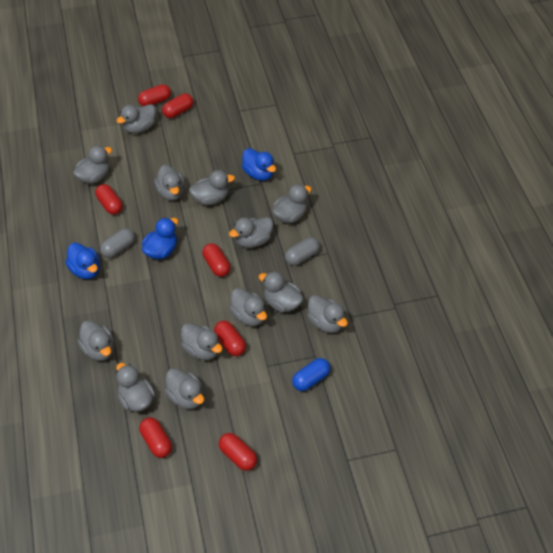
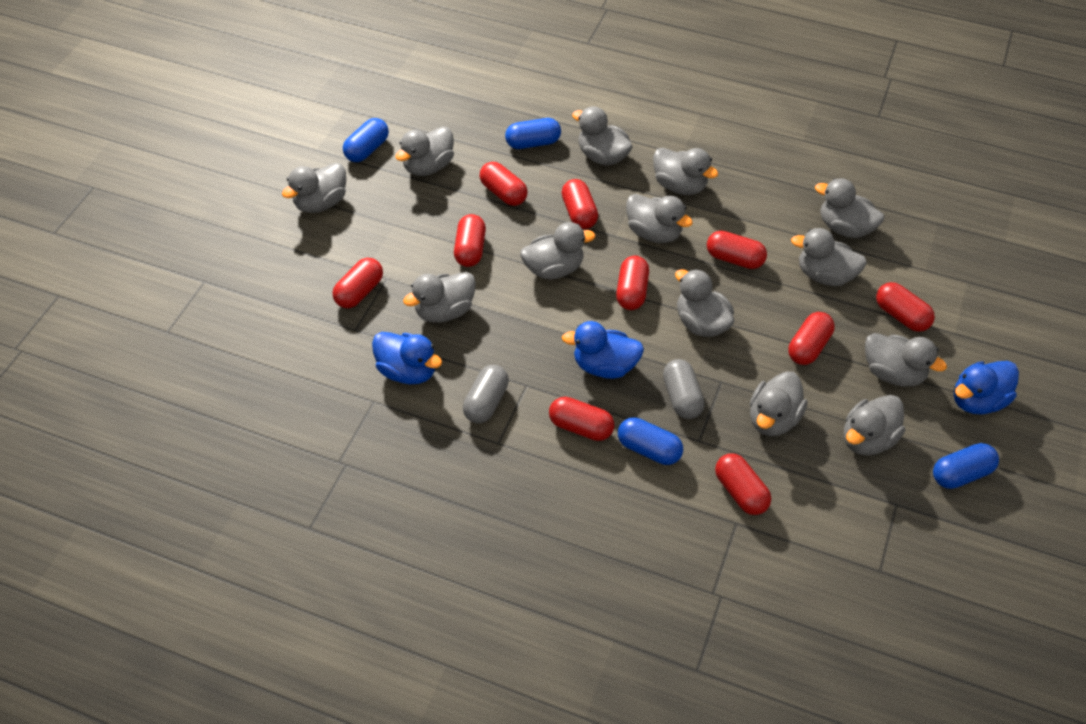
blue capsule: [292,358,331,391] = 1 -> [343,118,389,162] [505,118,561,149] [618,417,683,465] [933,443,999,489] = 4
red capsule: [95,184,123,215] [138,84,171,106] [139,417,172,458] [162,93,193,118] [202,243,230,277] [214,321,246,356] [219,433,257,471] = 7 -> [332,258,383,308] [454,214,486,267] [479,162,528,206] [549,397,614,441] [561,179,598,229] [616,256,649,310] [707,231,767,269] [715,453,771,515] [788,312,835,365] [876,282,935,332] = 10

